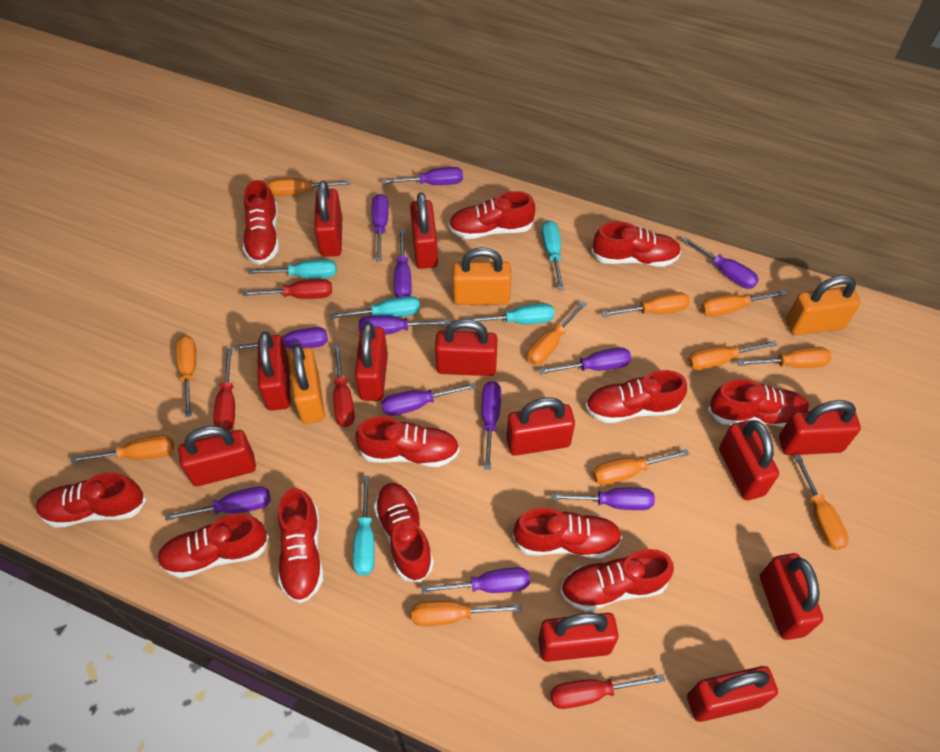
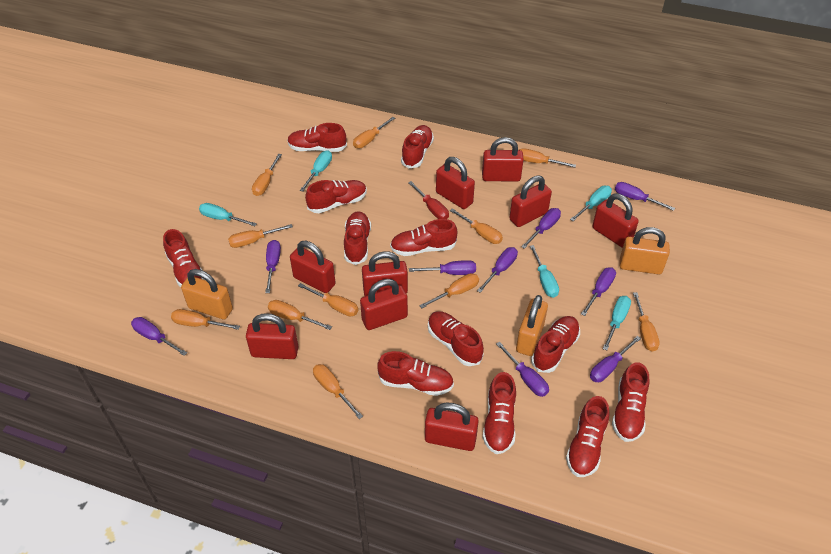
purple screwdriver: [165,487,270,521] [234,327,328,350] [359,315,450,335] [372,194,389,261] [381,383,476,416] [382,167,463,185] [394,229,412,297] [421,567,530,593] [482,381,501,470] [539,347,631,375] [551,488,655,510] [682,237,759,289] = 12 -> [131,317,187,356] [265,240,281,293] [409,260,476,275] [477,247,518,293] [496,342,549,397] [521,208,561,249] [581,267,616,316] [590,336,641,382] [615,182,675,211] = 9
red padlock: [178,426,256,486] [258,332,291,411] [314,181,342,257] [355,323,388,401] [410,192,438,269] [435,319,498,376] [506,397,575,456] [538,613,619,662] [687,666,778,722] [719,420,779,500] [760,553,823,640] [779,400,861,455] = 12 -> [246,313,299,359] [290,241,336,293] [360,279,408,330] [362,251,408,296] [425,403,479,451] [436,157,475,209] [482,137,524,182] [509,175,552,227] [592,194,639,248] = 9
red screwdriver: [213,349,235,431] [242,279,332,299] [333,344,355,427] [550,674,665,709] = 4 -> [408,181,449,219] = 1

